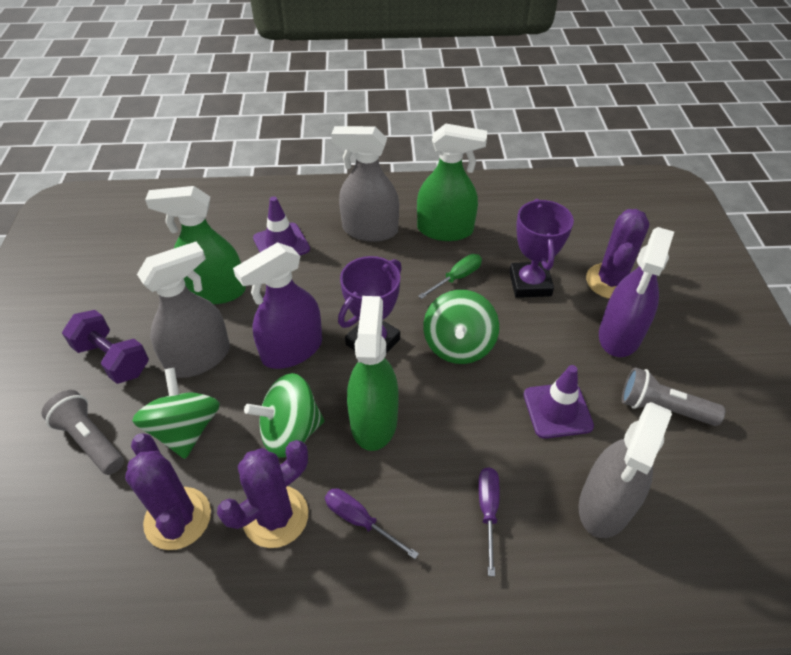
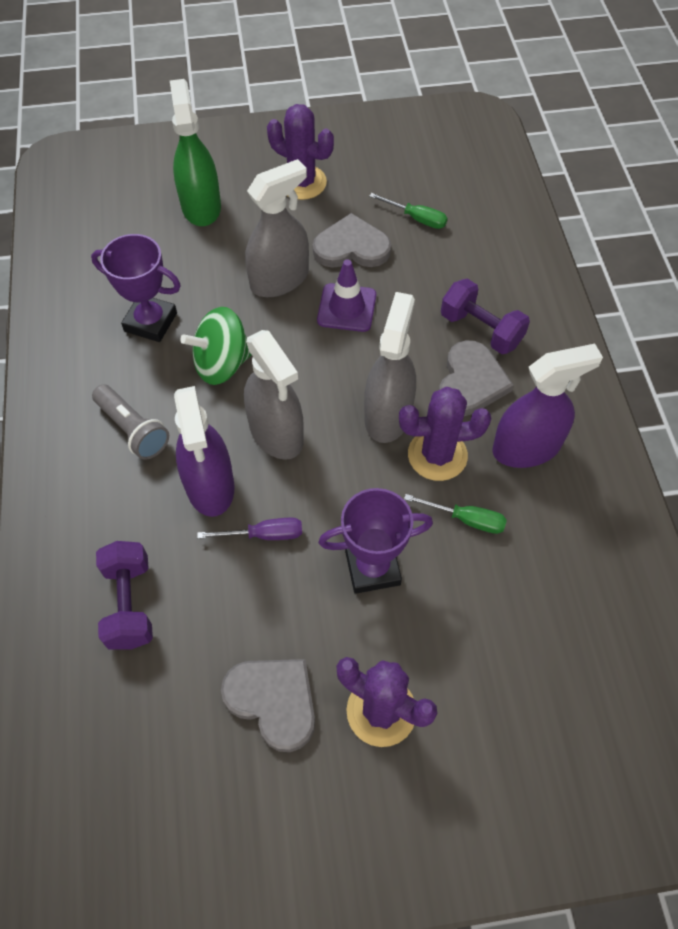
green screwdriver: [418,254,482,299] = 1 -> [369,193,447,229] [404,494,507,534] = 2
green spinning top: [132,368,220,459] [244,373,324,458] [423,290,499,364] = 3 -> [180,307,251,385] = 1
green spray bottle: [145,186,246,304] [347,296,399,451] [417,124,487,241] = 3 -> [170,79,221,226] = 1
grey flashlight: [42,390,124,475] [622,367,725,426] = 2 -> [92,384,169,460] = 1
grey heart: none = 0 -> [221,659,315,752] [313,213,391,268] [439,340,514,416] = 3
purple dumbbell: [62,310,149,384] = 1 -> [96,541,153,650] [441,279,530,354] = 2
purple screwdriver: [325,488,419,559] [478,467,500,576] = 2 -> [197,518,302,540] = 1
purple traffic cone: [253,196,310,255] [524,365,594,439] = 2 -> [317,259,376,332] = 1

